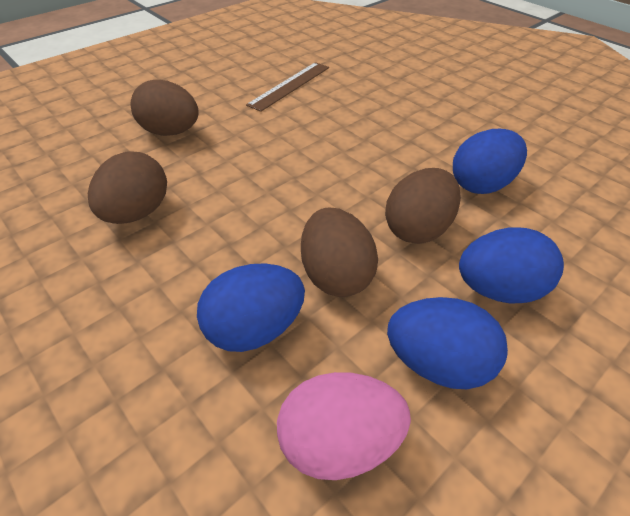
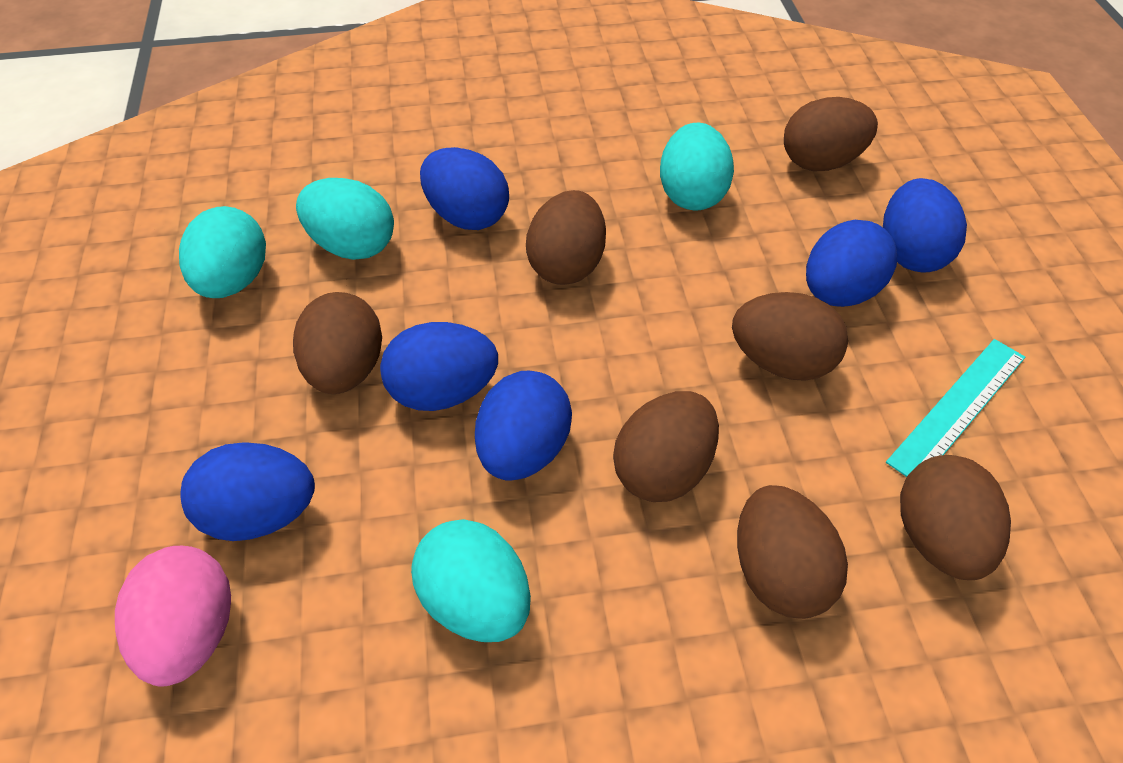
blue egg: [197,263,305,352] [387,297,508,389] [453,129,527,194] [459,228,564,304] = 4 -> [181,443,315,541] [380,322,498,411] [420,147,509,230] [475,371,572,481] [806,220,897,307] [883,178,967,273] = 6
brown egg: [88,151,167,224] [131,80,199,136] [301,207,378,297] [385,168,461,244] = 4 -> [293,292,382,394] [526,190,606,285] [613,391,719,502] [732,292,848,381] [737,485,848,619] [784,97,878,171] [900,455,1011,580] = 7
brown ruler: [246,62,329,112] = 1 -> none = 0
turquoise egg: none = 0 -> [179,206,266,298] [296,178,394,260] [411,519,531,642] [660,123,734,211] = 4
turquoise ruler: none = 0 -> [886,339,1025,477] = 1

